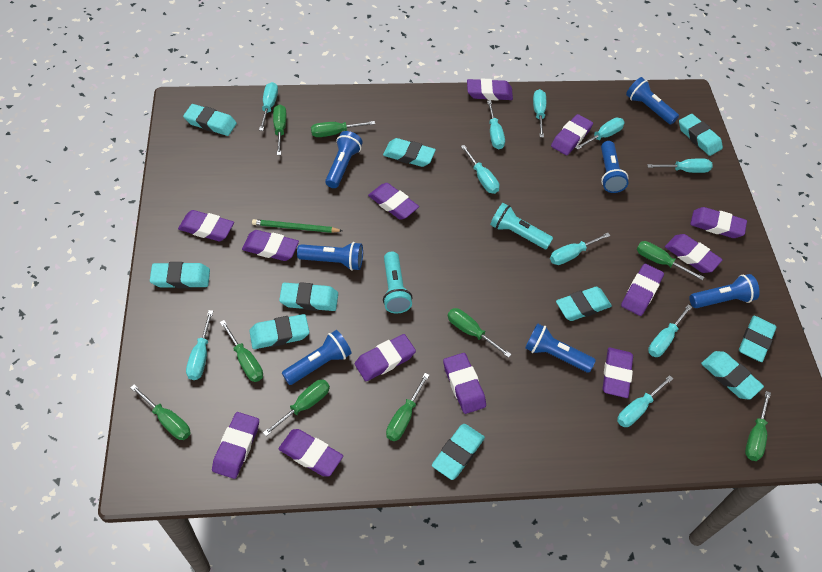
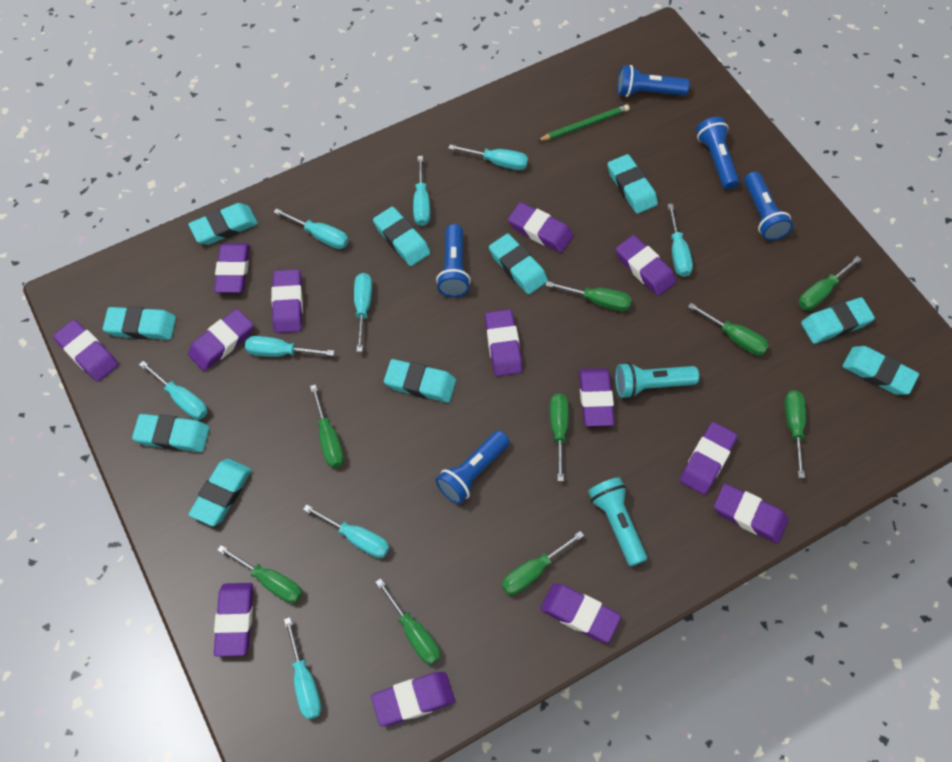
blue flashlight: [282,330,352,385] [297,242,363,271] [325,131,363,188] [525,323,596,372] [601,141,628,193] [626,77,679,125] [689,274,760,308] = 7 -> [436,224,471,297] [436,430,509,504] [617,65,690,97] [696,117,739,189] [744,172,793,241] = 5
turquoise screwdriver: [186,310,213,380] [259,82,278,131] [461,145,499,194] [487,100,505,149] [533,89,546,138] [550,233,611,265] [575,118,625,150] [617,375,673,427] [647,158,712,173] [648,304,692,357] = 10 -> [139,361,208,420] [245,336,334,357] [273,208,349,249] [284,617,321,720] [303,504,389,558] [354,273,372,352] [413,156,430,226] [448,145,528,170] [667,204,693,277] = 9

